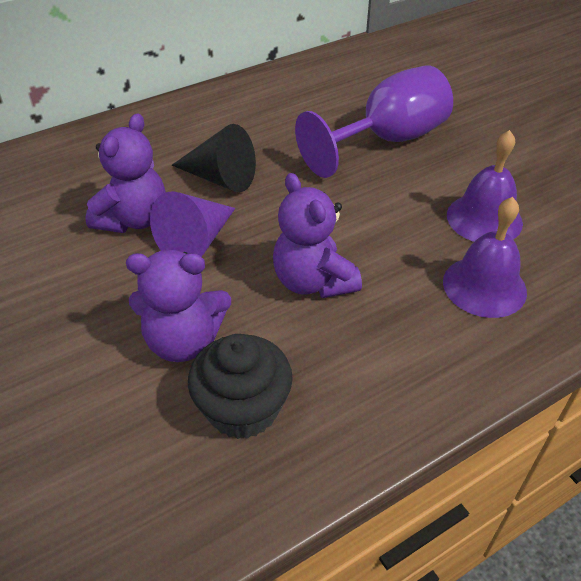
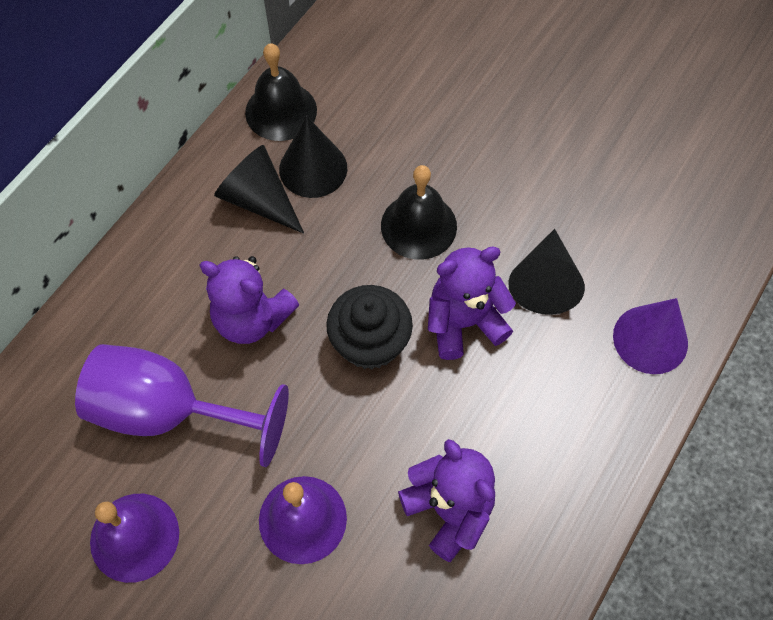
black bell: none = 0 -> [245,43,317,141] [381,165,457,260] = 2
black cone: [172,124,256,192] = 1 -> [214,145,304,234] [279,116,347,198] [508,229,585,315] = 3

